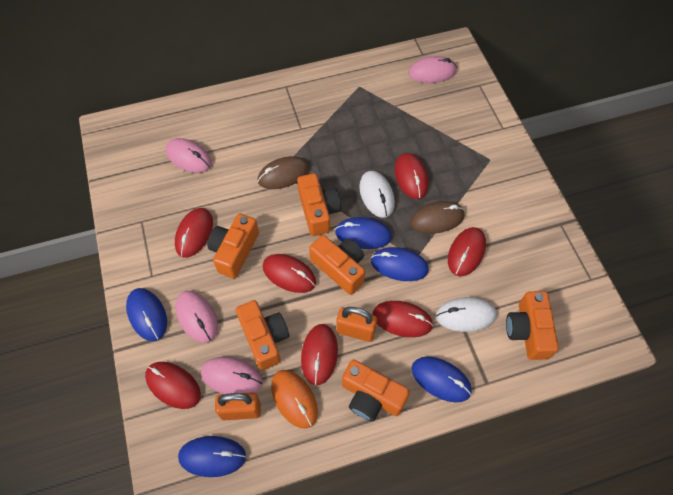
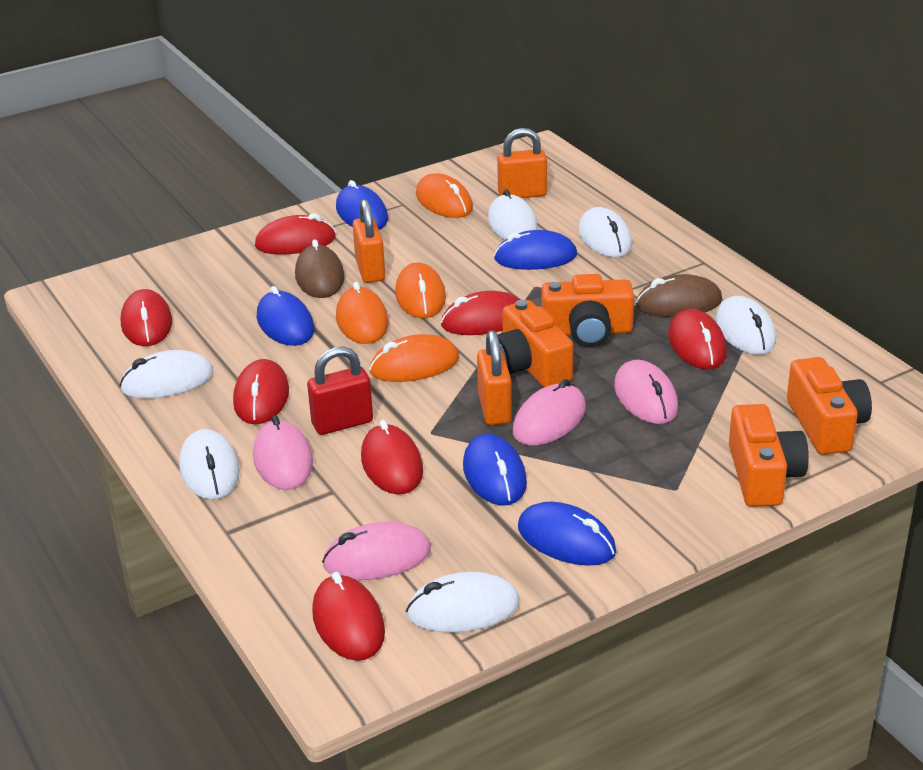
orange camera: [207,214,259,279] [236,300,289,370] [297,173,341,236] [309,235,365,295] [342,359,410,422] [506,291,559,360] = 6 -> [497,300,573,387] [541,274,634,347] [729,404,809,507] [787,357,872,455] = 4
orange mouse: [271,370,318,429] = 1 -> [336,282,389,344] [369,334,459,382] [395,263,446,318] [416,173,473,218] = 4
orange padlock: [215,392,261,420] [336,307,377,342] = 2 -> [352,199,385,283] [477,330,512,425] [497,128,547,198] = 3
red padlock: none = 0 -> [307,347,373,435] = 1
white mouse: [359,171,395,218] [436,297,497,332] = 2 -> [119,350,213,399] [179,429,240,499] [406,572,520,633] [488,189,538,240] [578,207,632,257] [716,296,776,355] = 6

